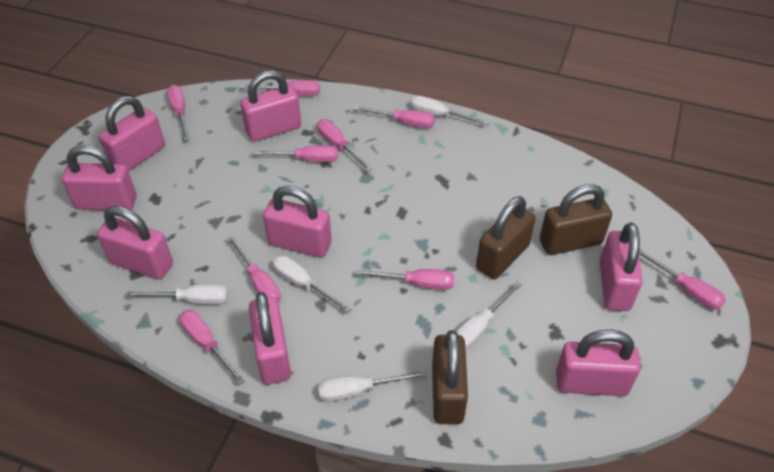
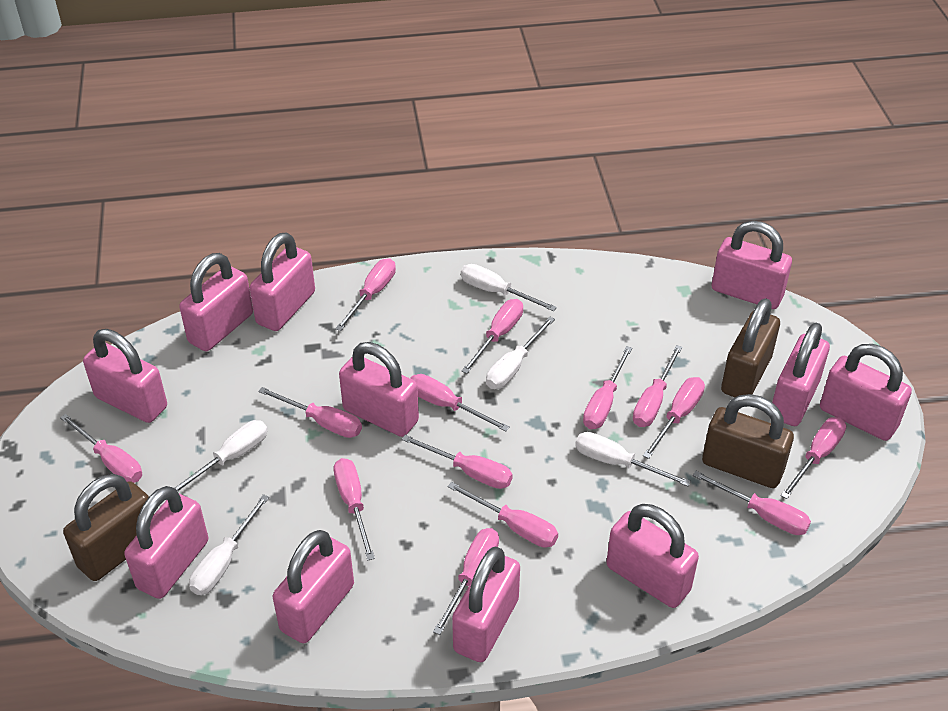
pink padlock: [62,145,137,210] [97,205,173,279] [99,96,165,171] [240,71,301,142] [249,292,291,385] [263,186,332,258] [556,330,641,396] [599,223,643,311] = 8 -> [83,329,167,423] [124,486,208,599] [179,253,253,351] [250,233,315,331] [273,530,354,643] [339,342,419,437] [452,547,520,662] [606,504,699,608] [712,221,792,309] [772,323,830,426] [820,344,912,441] = 11
pink screwdriver: [167,85,190,141] [179,310,245,385] [228,236,281,302] [240,80,320,96] [252,145,338,162] [317,119,372,171] [354,106,435,128] [356,269,454,290] [639,250,726,310] = 9 -> [60,414,142,483] [258,387,362,438] [334,458,375,560] [335,258,396,331] [402,435,513,489] [410,374,510,432] [433,528,499,635] [447,482,558,548] [461,299,523,374] [583,346,632,429] [633,345,683,427] [643,377,705,459] [692,471,811,535] [780,417,846,499] = 14

